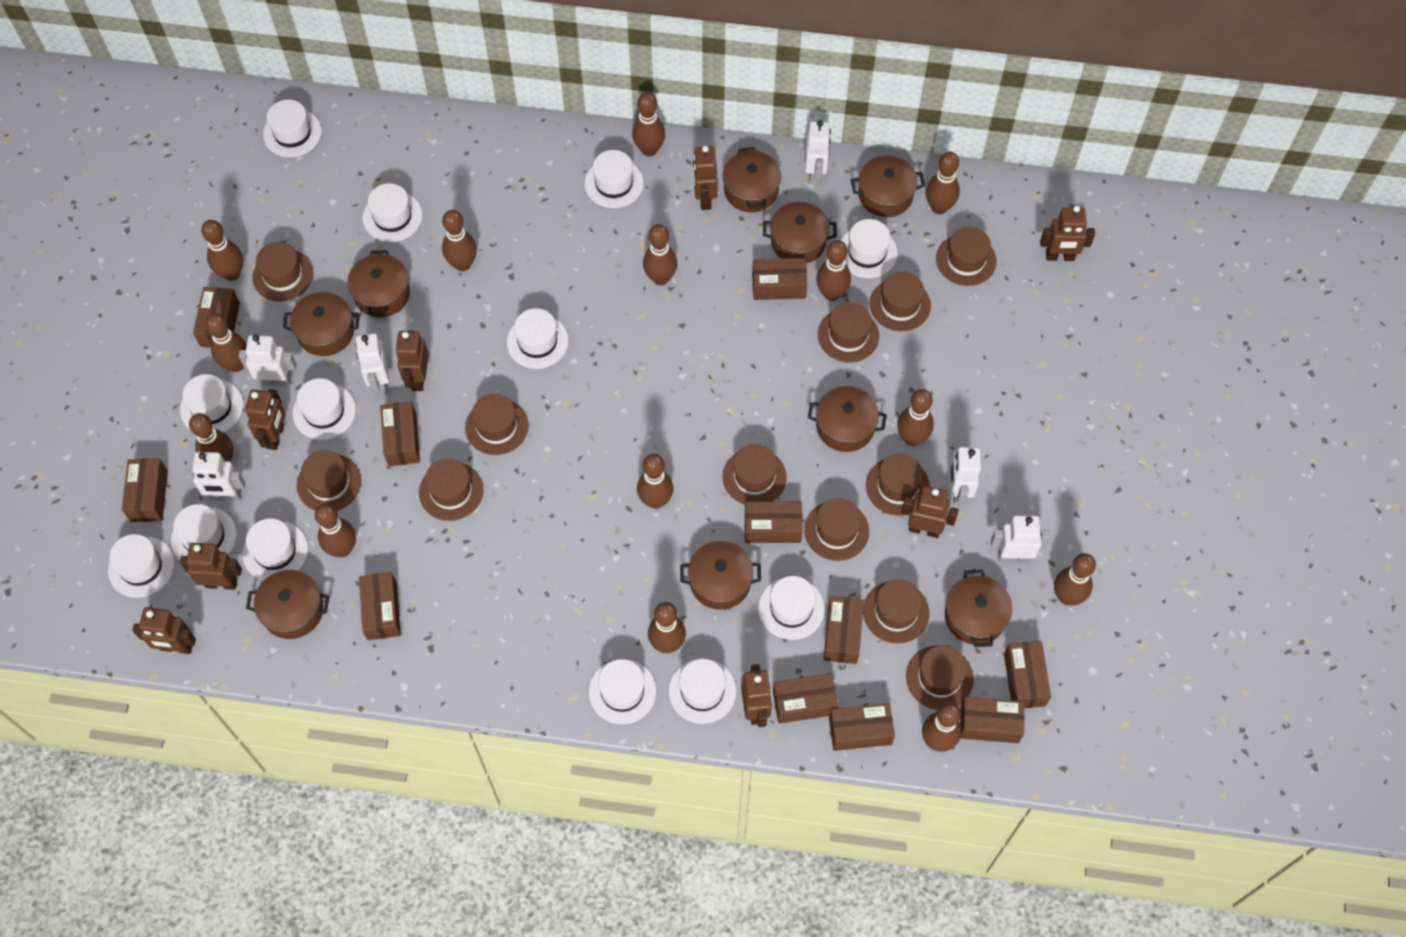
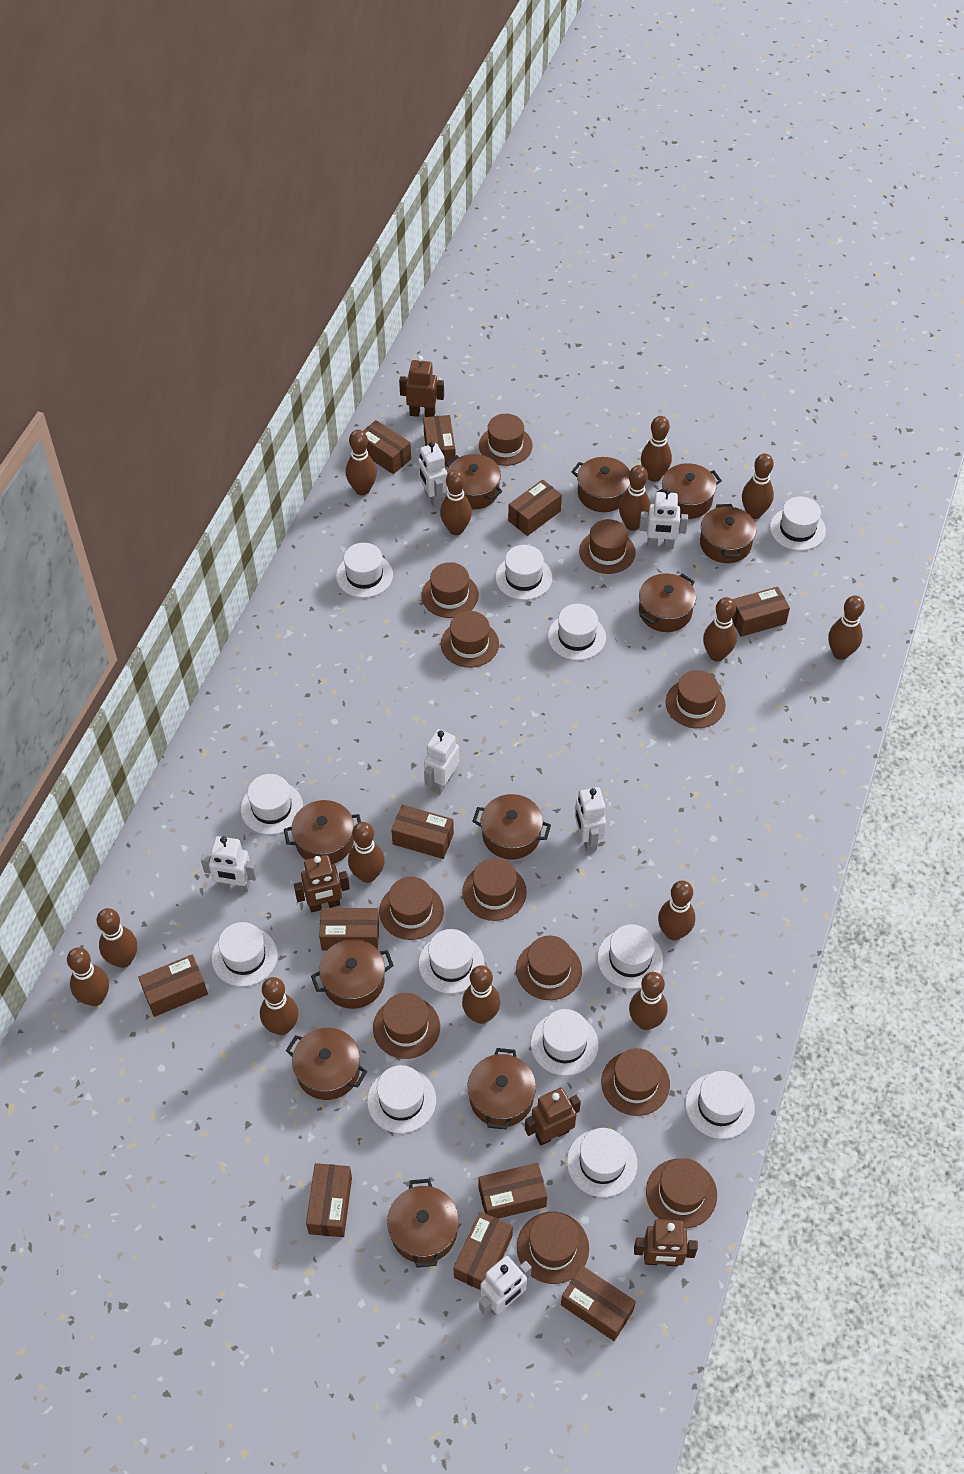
brown pot: [246,570,330,639] [283,292,360,356] [347,250,410,318] [680,541,761,610] [722,147,781,212] [763,202,837,263] [808,386,887,452] [851,156,925,217] [945,570,1012,647] = 9 -> [284,800,361,864] [286,1028,367,1100] [311,939,394,1009] [387,1179,459,1268] [446,454,503,509] [467,1048,536,1130] [472,794,551,859] [571,457,630,512] [639,573,696,632] [657,463,722,519] [700,504,756,563] = 11
brown robot: [132,607,196,654] [180,543,242,590] [245,389,285,450] [395,330,429,391] [693,146,718,210] [741,664,772,727] [901,486,959,538] [1040,206,1095,261] = 8 -> [294,855,350,912] [399,356,444,417] [525,1088,581,1145] [634,1219,698,1266] = 4
white hat: [108,534,174,598] [171,504,237,560] [180,374,243,432] [242,518,308,581] [263,100,322,157] [293,378,356,440] [363,183,422,242] [507,308,569,369] [585,150,644,208] [589,659,656,724] [669,659,736,724] [758,576,825,640] [840,219,897,278] = 13 -> [211,922,278,987] [241,774,303,835] [336,543,393,598] [367,1065,436,1133] [418,929,484,994] [495,545,552,600] [531,1009,598,1076] [548,604,606,660] [567,1128,637,1197] [597,924,663,989] [685,1071,755,1139] [770,497,826,551] = 12

